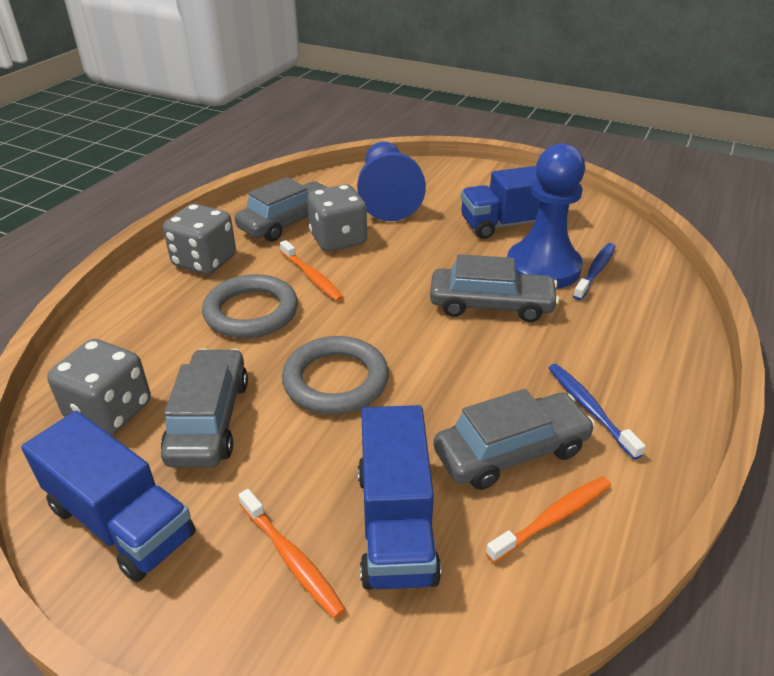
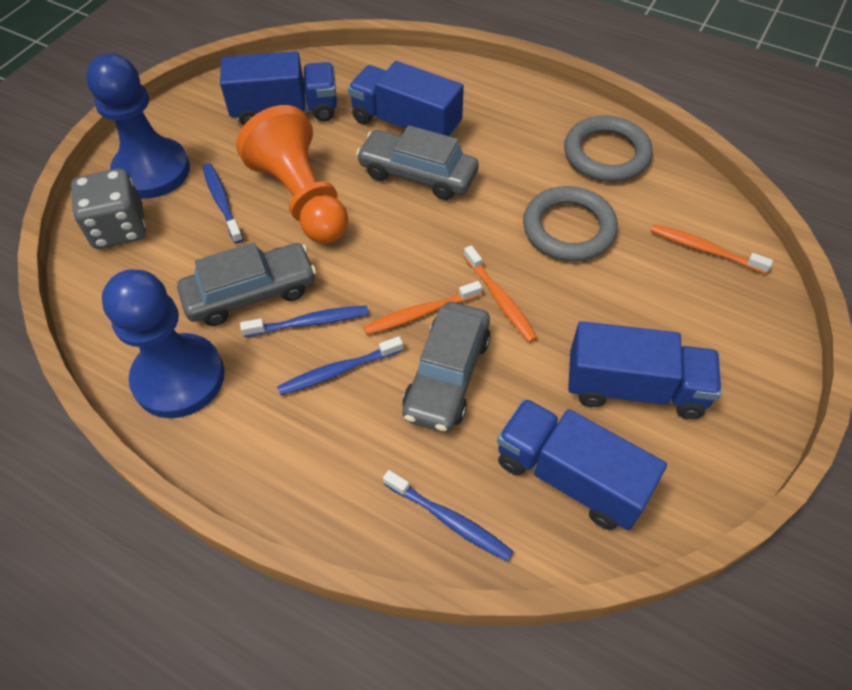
blue toothbrush: [549,364,646,460] [573,243,616,300] = 2 -> [203,163,243,243] [240,306,368,337] [277,336,403,395] [383,470,513,561] = 4
blue truck: [21,411,196,582] [358,405,441,590] [461,166,569,239] = 3 -> [220,51,337,126] [348,61,464,137] [497,399,667,530] [568,321,722,419] = 4
grey car: [161,348,248,468] [235,177,328,242] [430,254,559,322] [433,389,595,490] = 4 -> [177,242,316,326] [356,125,479,200] [403,302,491,433] = 3
grey dice: [47,339,151,435] [163,204,236,275] [307,184,367,252] = 3 -> [71,169,146,249] = 1
orange pawn: none = 0 -> [236,105,348,244] = 1

